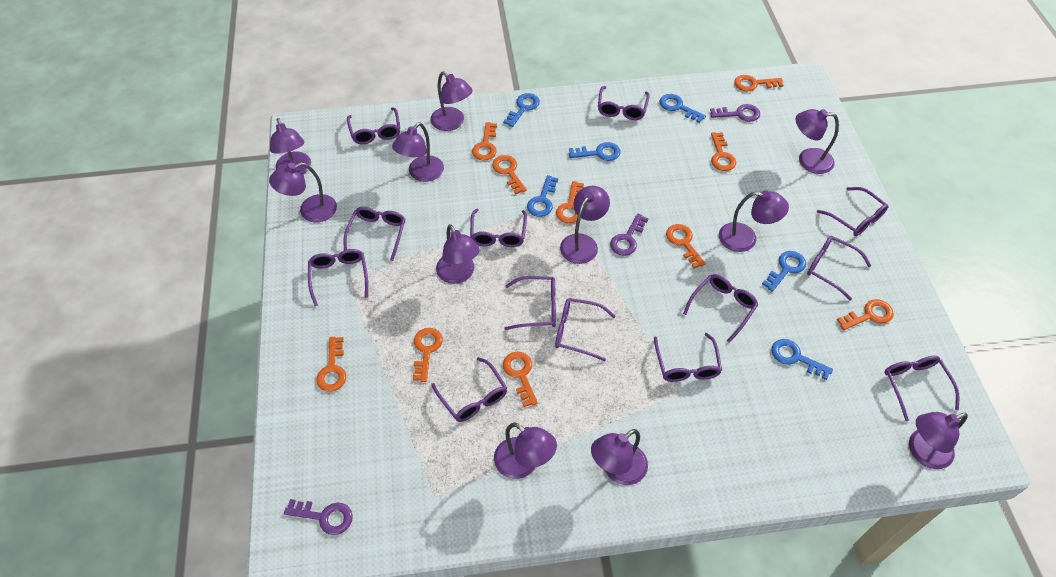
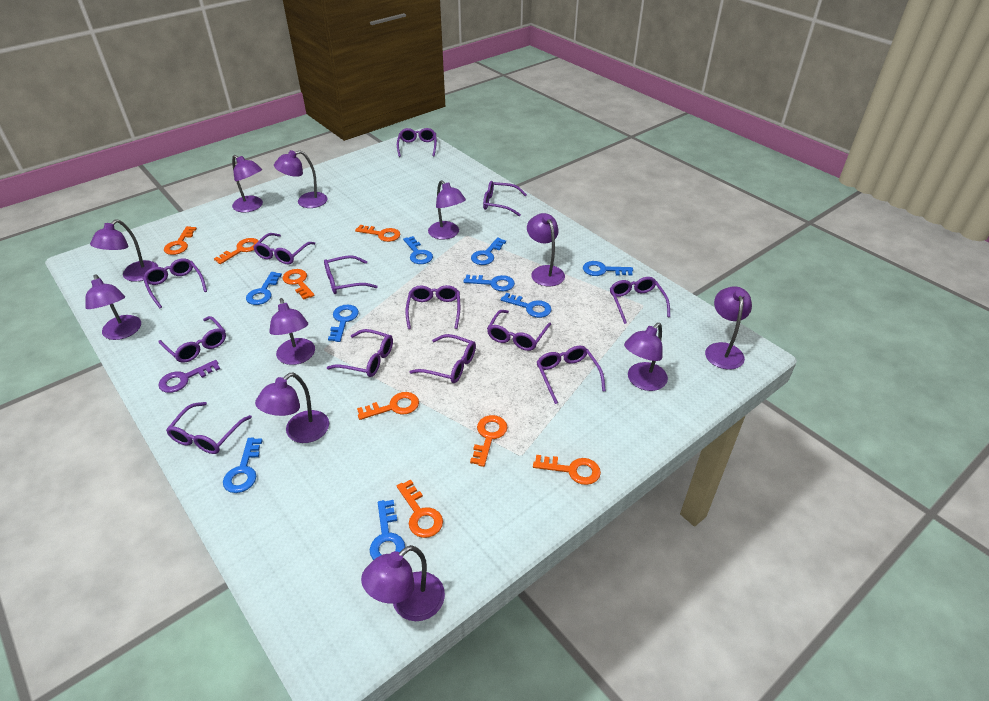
blue key: [503,93,540,127] [527,175,558,217] [569,142,621,161] [660,94,706,123] [762,251,806,292] [771,339,833,380] = 6 -> [223,438,263,493] [246,272,282,305] [328,305,359,342] [370,500,405,560] [403,236,433,264] [463,275,515,291] [471,237,506,265] [501,293,552,318] [583,261,633,276] = 9
orange key: [316,337,346,392] [413,328,443,382] [472,122,497,161] [492,155,527,194] [503,352,538,407] [556,181,584,223] [666,224,706,268] [711,132,736,171] [734,75,784,91] [837,299,894,330] = 10 -> [164,226,197,255] [214,238,259,264] [282,269,315,300] [355,225,400,242] [357,392,419,420] [397,479,443,538] [470,415,508,467] [533,455,601,485] = 8
purple key: [284,499,353,535] [610,214,648,256] [710,104,760,122] = 3 -> [158,360,220,393] = 1

